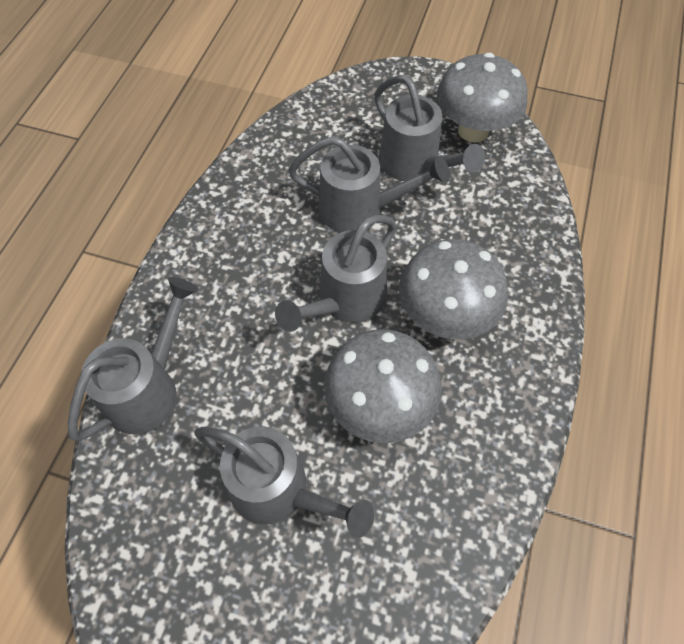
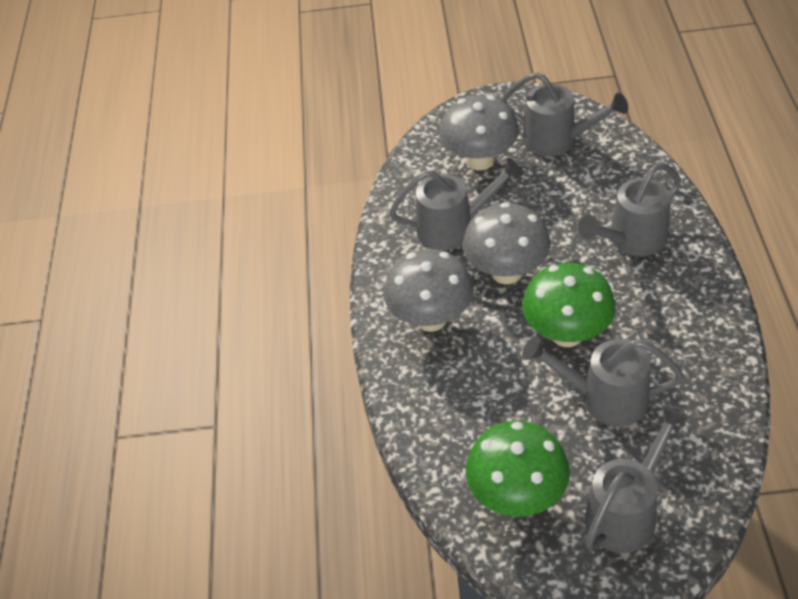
green mushroom: none = 0 -> [466,421,570,517] [522,263,616,347] = 2

